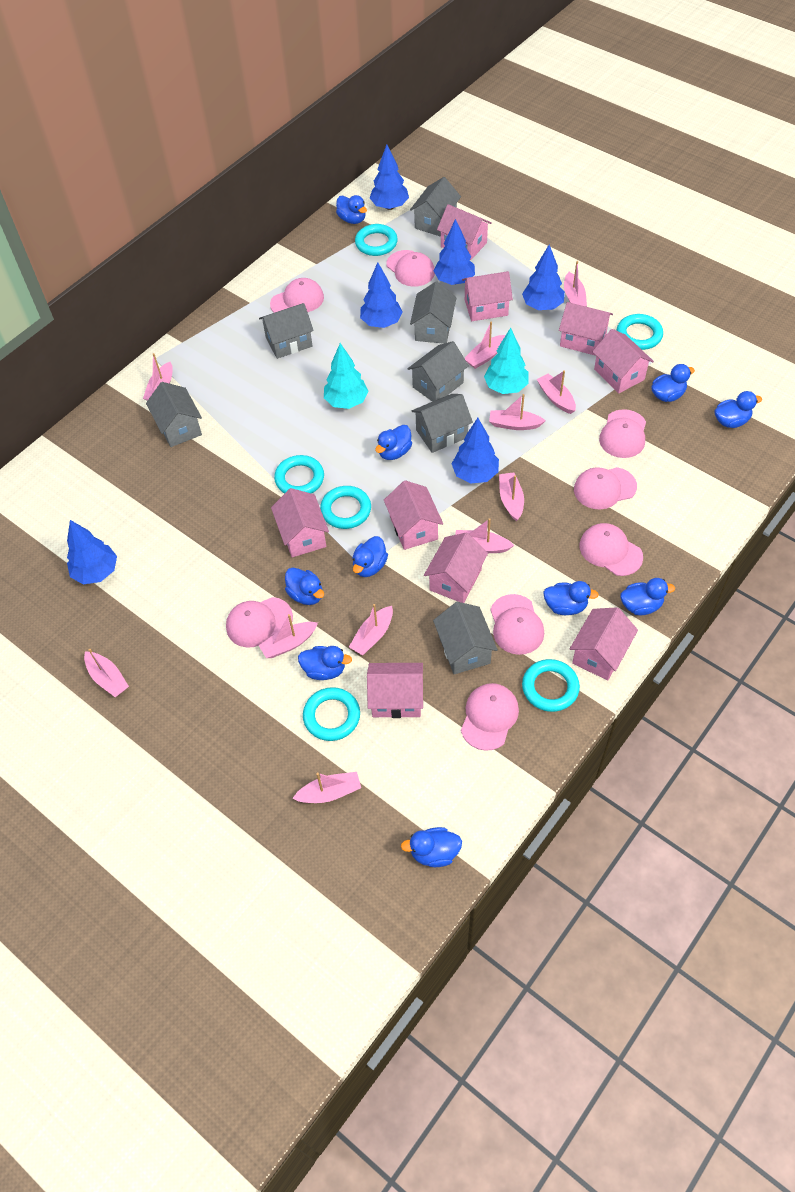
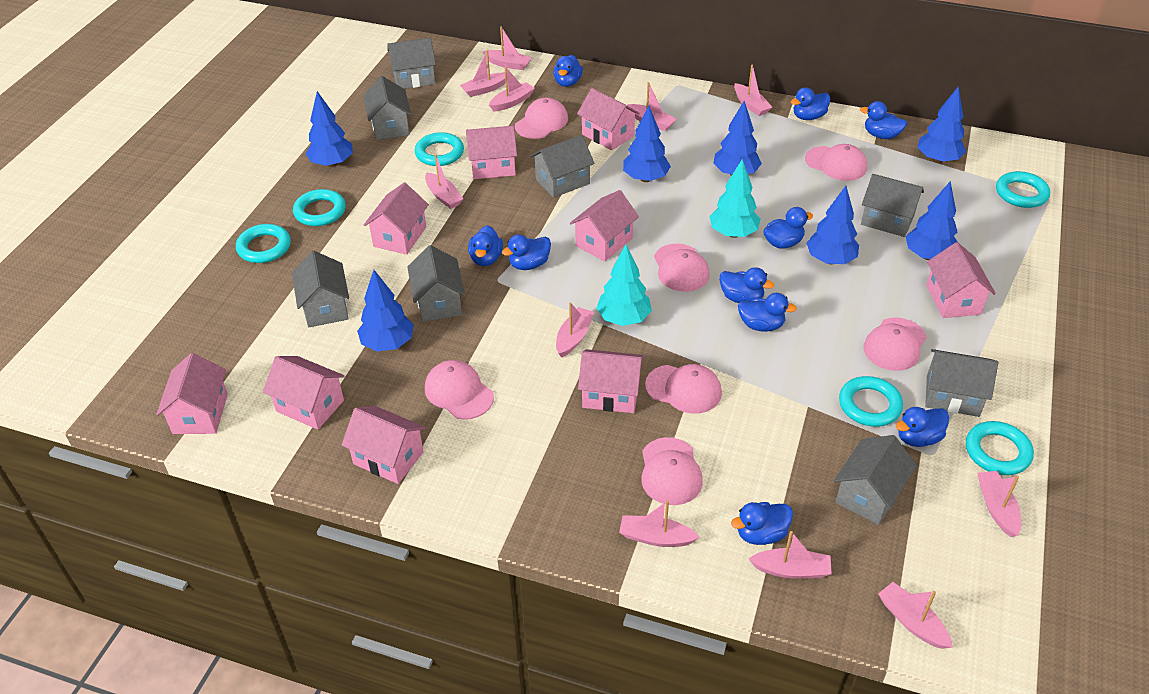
blue tree: [67,520,117,584] [360,262,403,328] [370,144,409,210] [434,219,475,285] [452,418,499,484] [522,244,565,310] = 6 -> [306,91,353,167] [357,270,414,351] [623,106,671,182] [713,101,762,176] [806,186,859,264] [906,181,958,260] [917,86,966,163] = 7
grey house: [146,382,202,447] [259,303,314,359] [407,341,469,402] [410,177,461,237] [410,282,456,344] [412,394,473,453] [433,602,498,674] = 7 -> [292,251,349,327] [363,76,411,140] [387,38,436,89] [407,245,465,322] [530,135,594,198] [834,435,917,525] [861,174,924,237] [925,349,998,417] = 8
pink cap: [226,597,293,647] [270,278,324,313] [386,250,435,287] [461,683,519,751] [490,594,544,655] [574,467,637,509] [579,523,643,576] [599,409,646,458] = 8 -> [425,360,494,420] [515,98,568,139] [641,437,703,505] [645,364,722,414] [654,244,710,292] [805,144,867,181] [864,318,927,371] = 7

